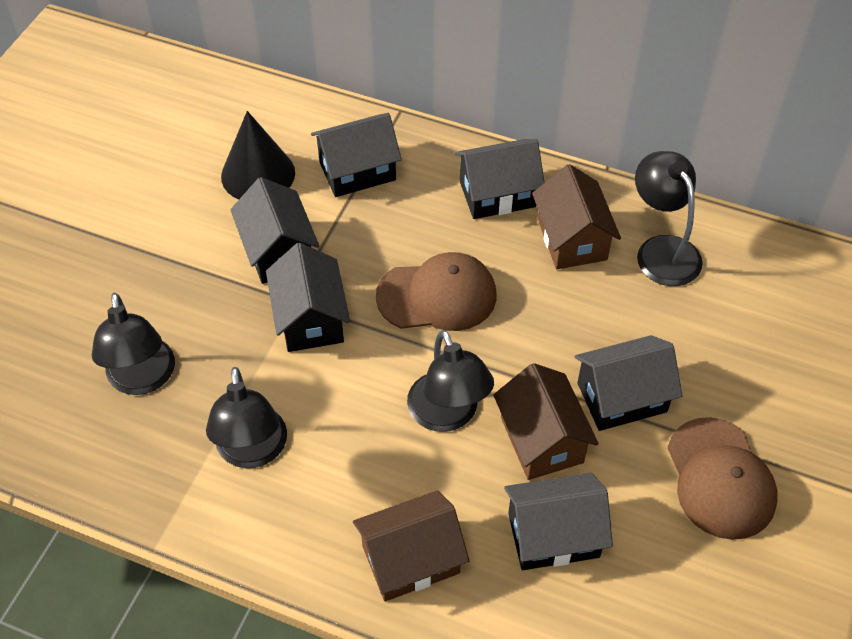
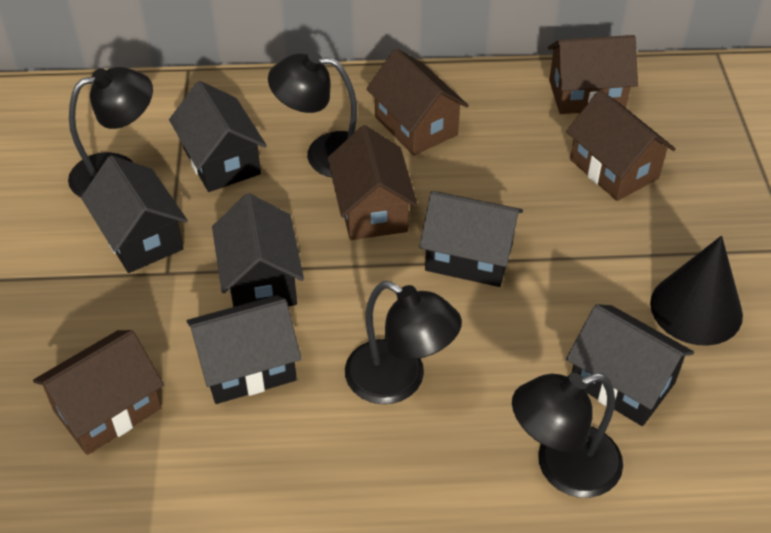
brown cap: [376,252,496,331] [667,417,778,540] = 2 -> none = 0
brown house: [353,490,469,602] [494,363,599,480] [532,164,621,269] = 3 -> [33,330,164,455] [328,125,418,240] [366,48,469,156] [548,35,638,114] [566,90,676,201] = 5

